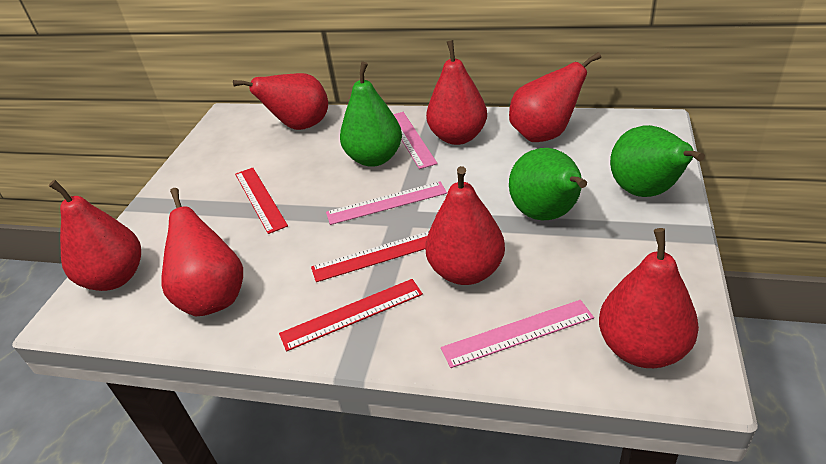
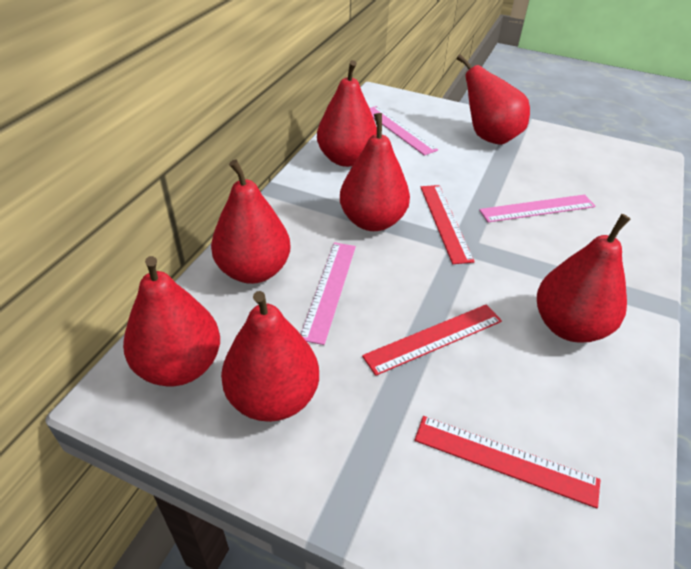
green pear: [340,62,402,167] [509,148,587,220] [610,125,705,197] = 3 -> none = 0

